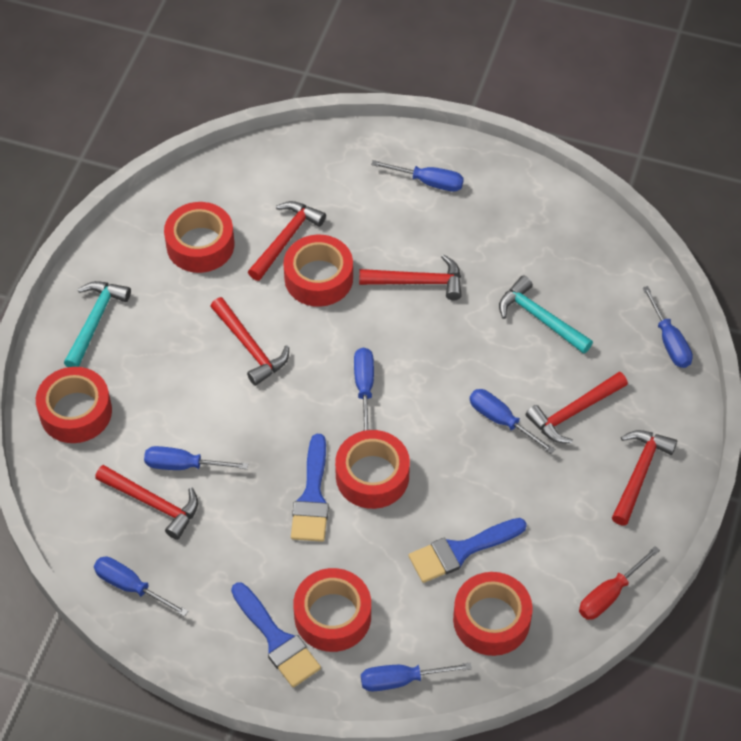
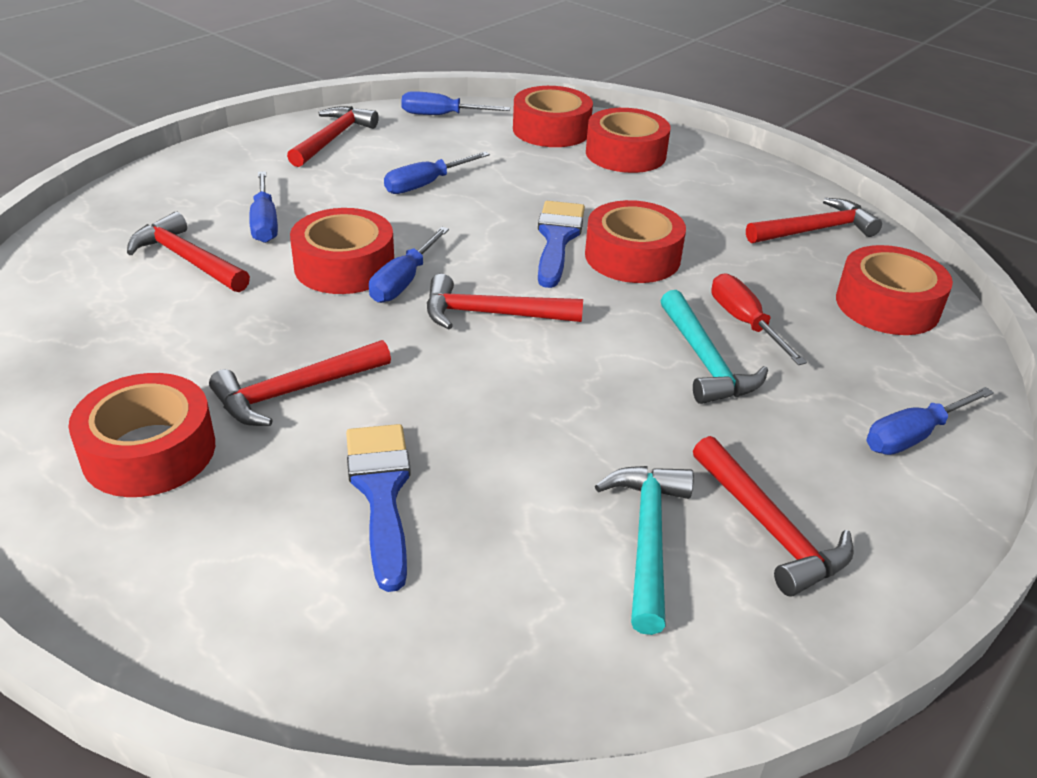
blue brush: [231,582,321,687] [291,434,329,542] [409,518,527,583] = 3 -> [346,424,411,592] [538,201,585,288] = 2
blue screwdriver: [94,557,188,617] [144,446,248,470] [354,348,374,431] [361,662,472,691] [371,160,464,192] [470,389,555,454] [642,286,693,368] = 7 -> [249,171,278,243] [369,227,449,303] [384,152,490,194] [401,91,510,115] [866,387,994,455] = 5

